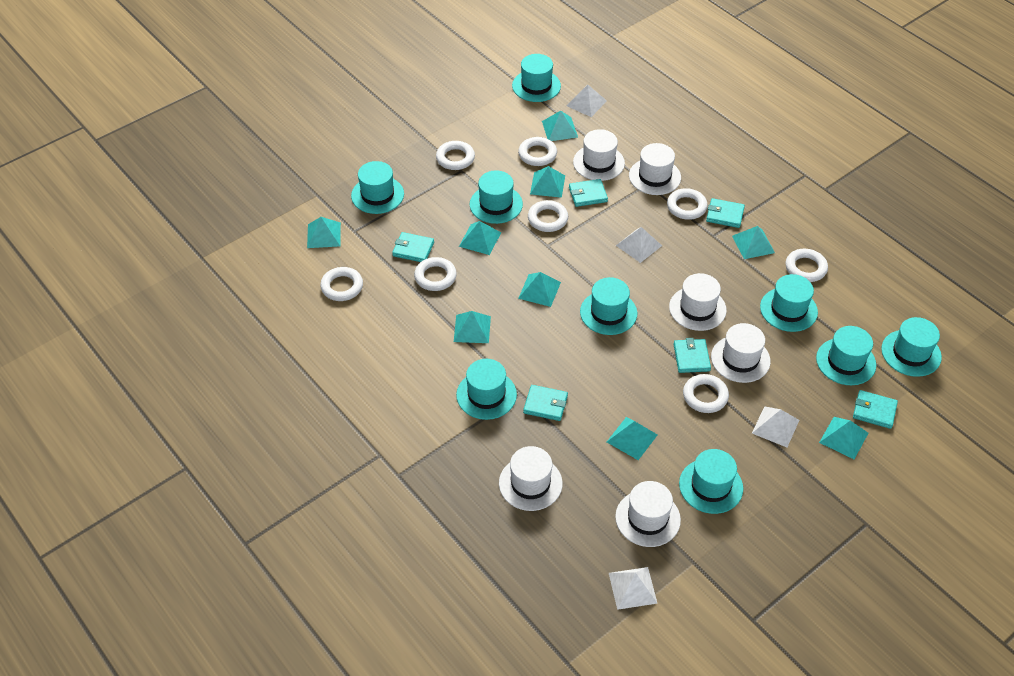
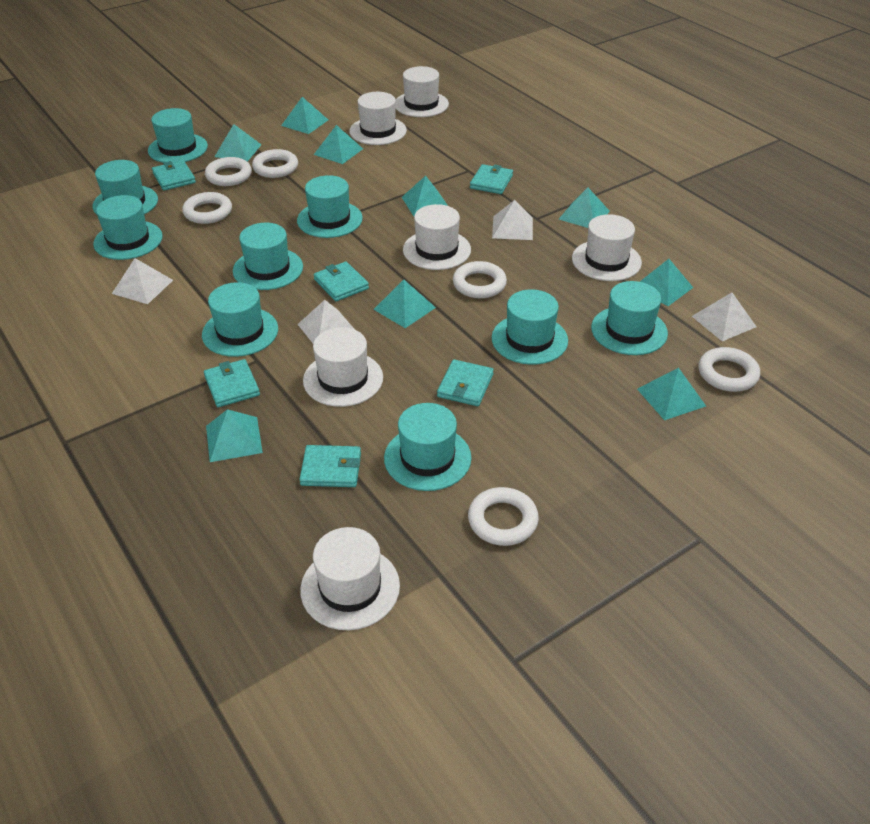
white ring: [320,267,363,301] [414,257,457,291] [436,141,475,170] [518,137,557,166] [528,200,568,232] [667,188,707,220] [683,374,729,413] [786,249,828,282] = 8 -> [182,192,232,224] [205,157,252,186] [252,149,298,178] [453,261,507,298] [468,487,539,546] [698,347,760,392] = 6

